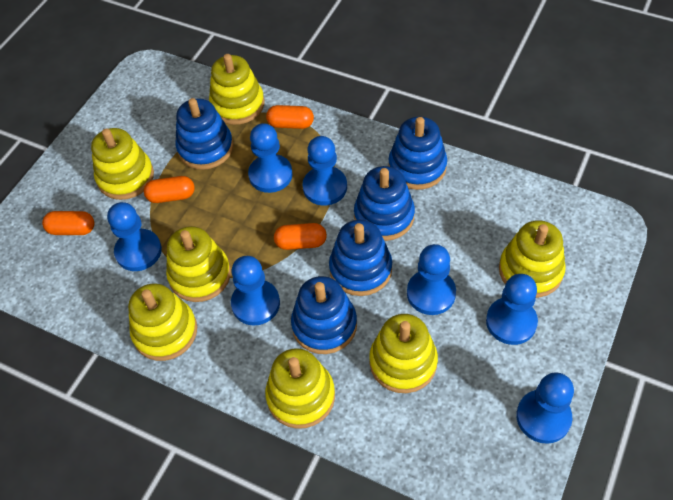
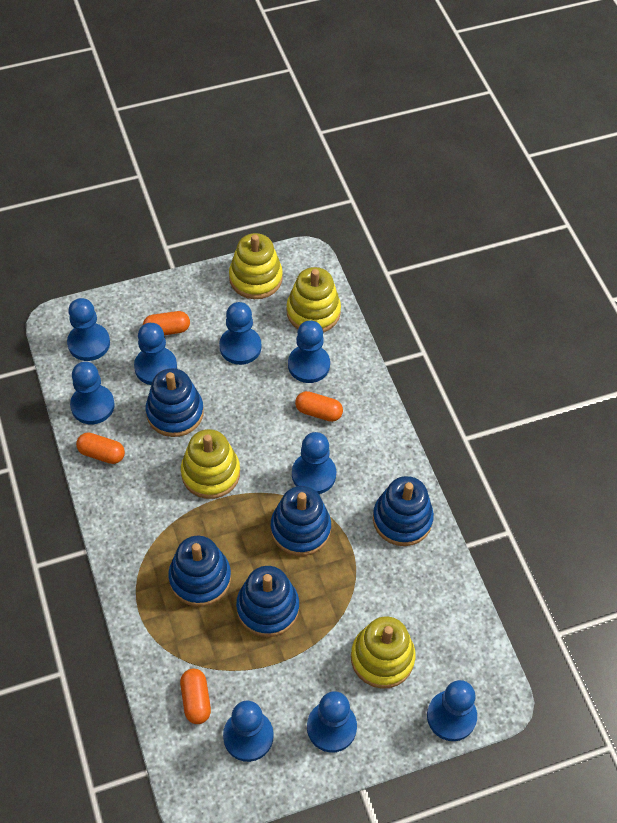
blue pawn: [107,202,162,271] [231,256,280,326] [248,123,293,193] [303,136,347,206] [407,244,456,315] [486,274,538,345] [516,372,574,444] = 7 -> [67,298,110,361] [70,362,115,424] [134,323,177,385] [219,302,261,365] [223,701,274,762] [288,321,330,383] [292,432,336,494] [307,691,357,752] [427,680,477,741] = 9
yellow stacking toy: [91,128,154,200] [128,284,197,361] [166,226,231,302] [209,54,264,125] [265,348,335,429] [369,314,438,393] [499,220,566,298] = 7 -> [181,429,240,499] [229,233,283,299] [287,267,341,332] [351,616,415,689] = 4

